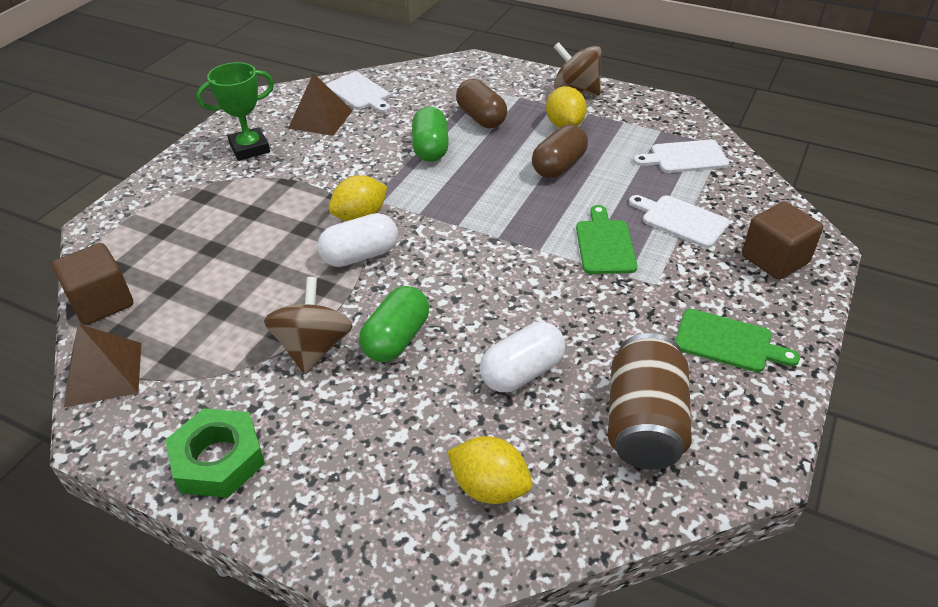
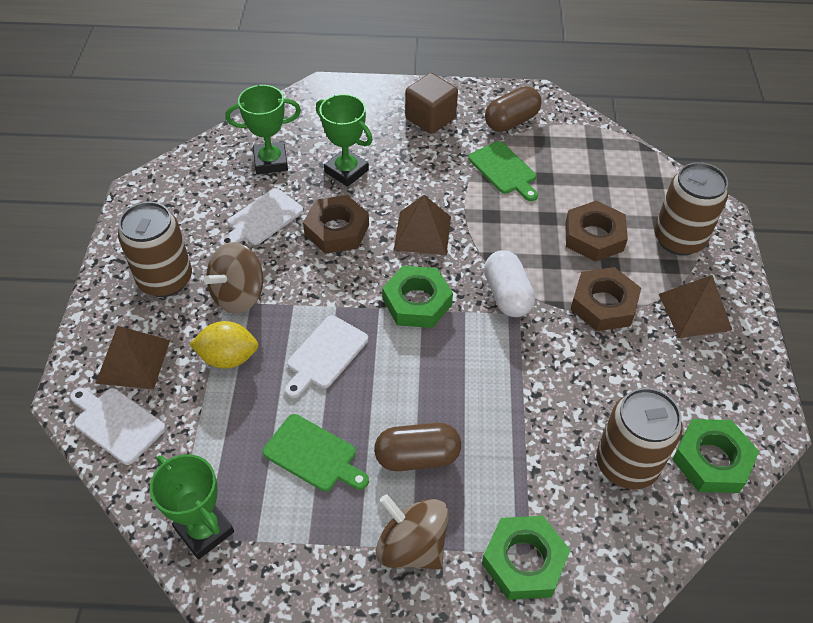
brown can: [608,333,692,469] = 1 -> [118,202,192,297] [596,388,682,489] [654,162,728,256] = 3
brown cube: [52,243,133,325] [742,201,823,280] = 2 -> [405,73,458,134] = 1
brown nut: none = 0 -> [303,195,369,254] [565,201,628,262] [570,267,641,331] = 3
brown pyramid: [64,324,141,407] [288,73,353,136] = 2 -> [95,326,170,389] [394,195,451,255] [659,275,732,338] = 3
green capsule: [359,286,429,362] [412,106,449,162] = 2 -> none = 0
green nut: [165,408,265,498] = 1 -> [382,266,453,328] [482,516,570,600] [672,419,759,493] = 3
green trophy: [196,62,274,161] = 1 -> [150,454,234,559] [225,85,301,174] [316,94,373,187] = 3
white capsule: [317,213,398,267] [480,322,565,392] = 2 -> [484,250,535,317] = 1
yellow lemon: [329,175,387,221] [447,436,532,504] [546,86,587,128] = 3 -> [189,321,259,369] = 1

